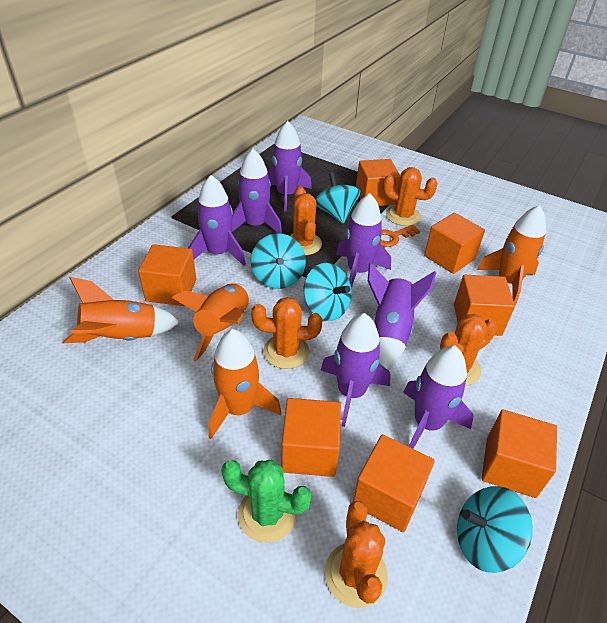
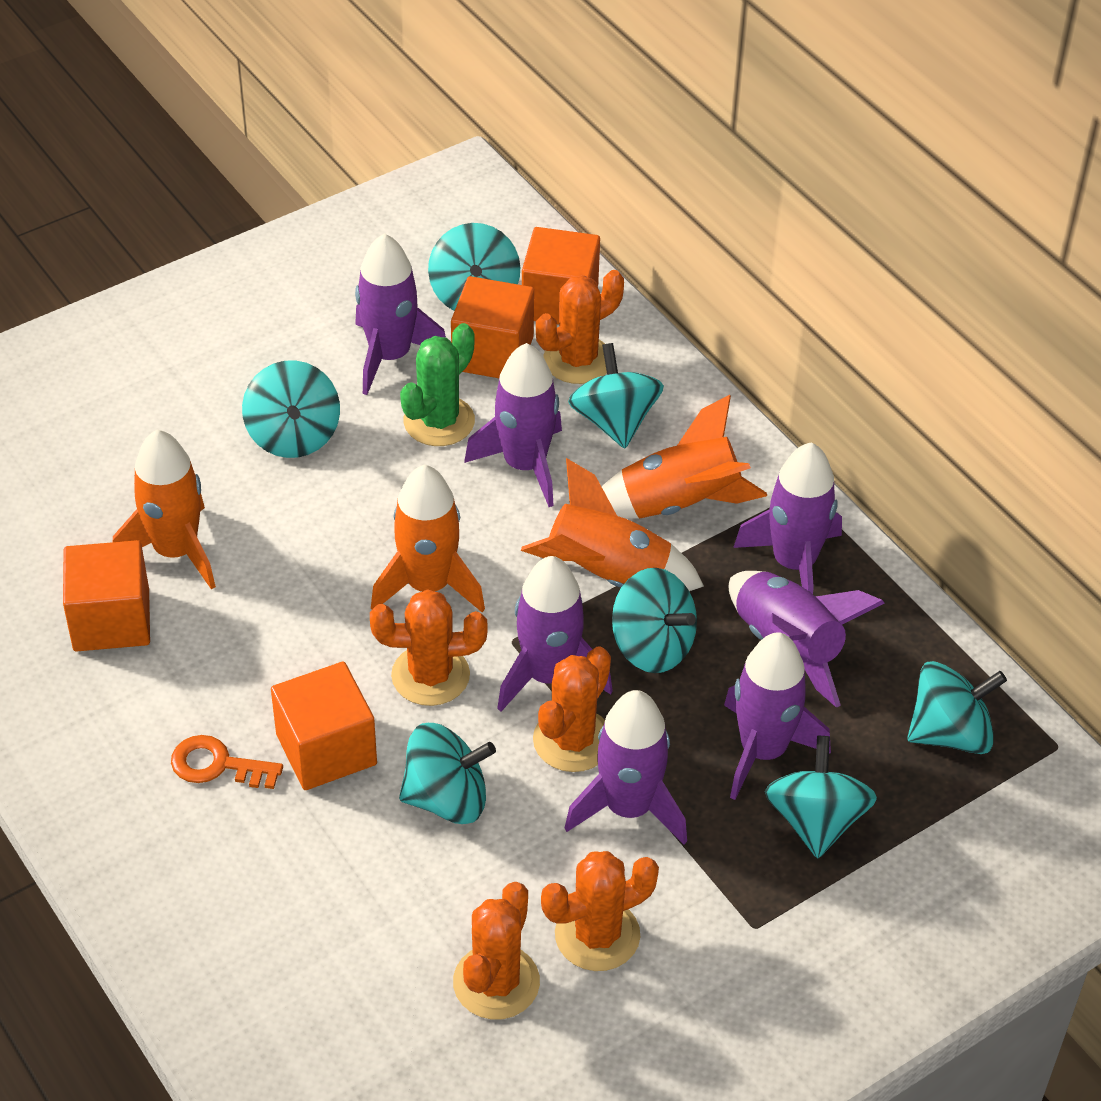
orange cube: [138,244,196,306] [281,398,341,477] [353,434,435,532] [356,159,400,206] [424,213,485,274] [454,275,515,336] [482,409,557,498] = 7 -> [63,540,150,652] [271,662,377,790] [451,276,534,378] [522,227,600,324] = 4
turquoise spinning top: [251,233,306,289] [304,263,352,321] [315,172,360,223] [457,486,533,573] = 4 -> [242,360,340,458] [399,723,496,824] [428,223,520,311] [568,343,664,448] [612,568,697,673] [765,736,877,858] [907,661,1007,754] = 7

